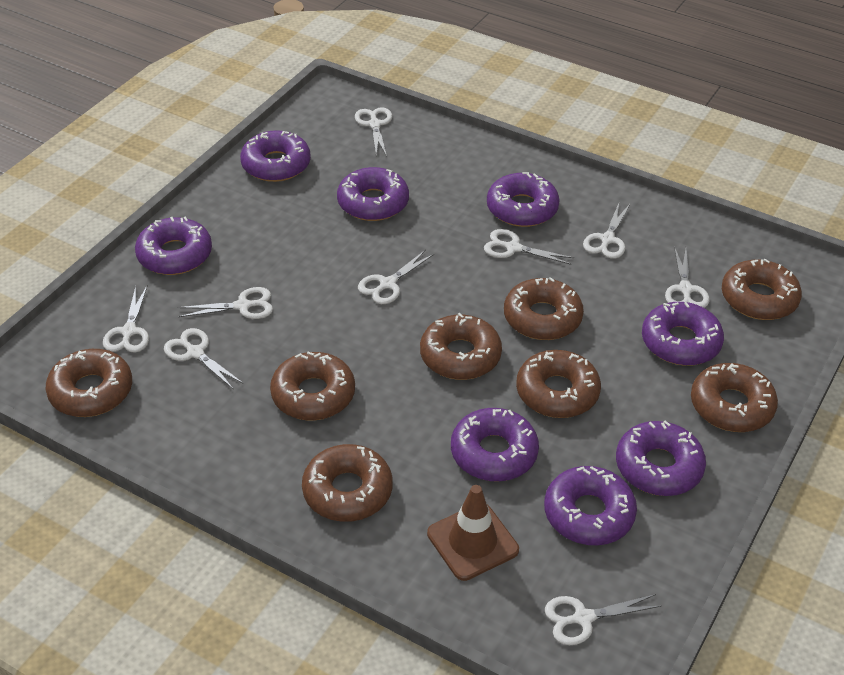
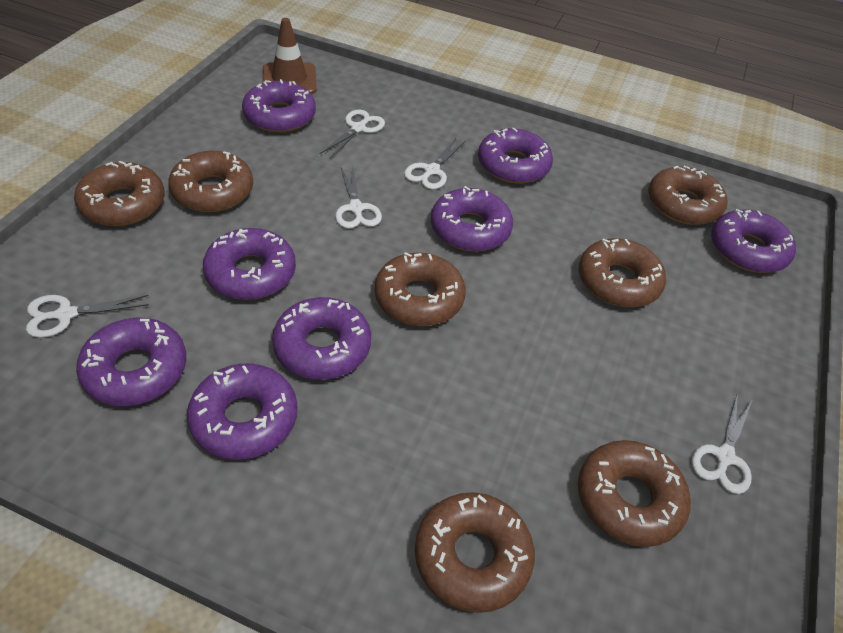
brown donut: [46,349,132,417] [270,352,355,420] [302,444,393,522] [420,313,502,380] [504,277,584,340] [516,350,601,418] [691,363,778,432] [722,258,802,320] = 8 -> [74,161,165,226] [168,151,253,212] [375,252,466,326] [415,492,535,613] [578,440,691,547] [579,238,666,307] [648,166,727,225] = 7
white scissors: [103,285,149,353] [164,328,244,390] [178,287,273,319] [355,107,392,156] [358,250,434,304] [484,229,574,265] [545,594,661,645] [583,203,630,259] [665,246,710,308] = 9 -> [26,295,149,338] [319,109,385,159] [335,165,382,229] [404,138,466,190] [691,393,753,494] = 5

